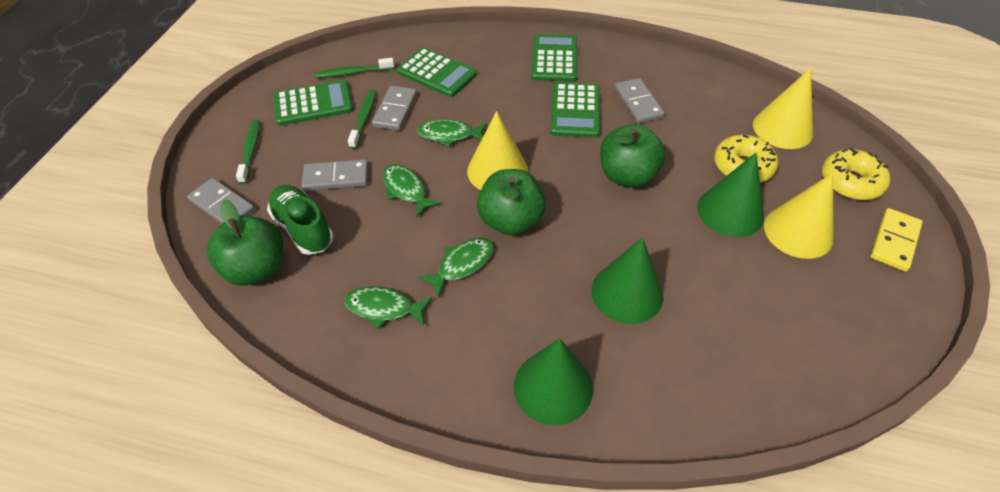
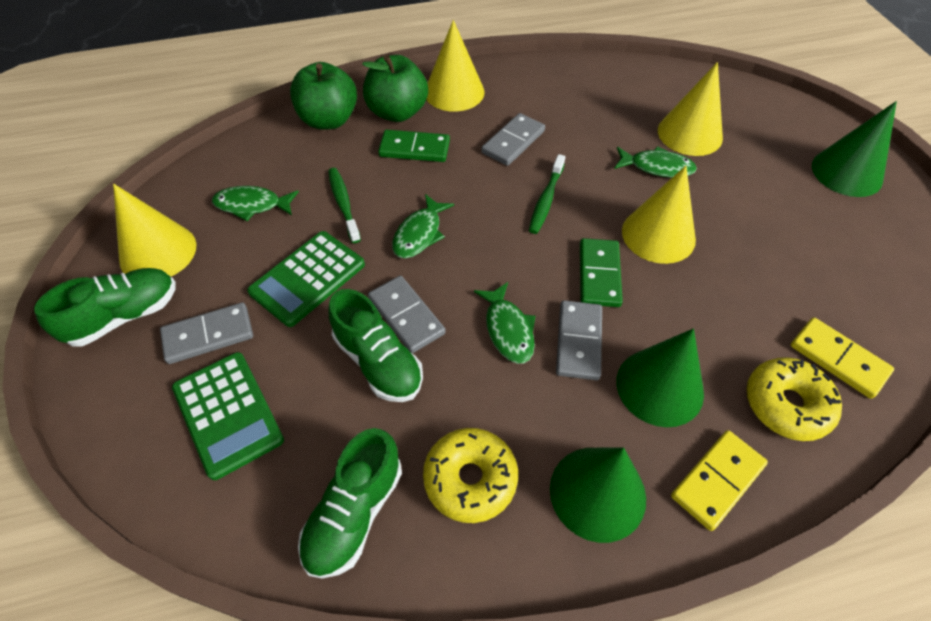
green apple: [207,199,283,286] [477,169,546,236] [600,124,666,187] = 3 -> [290,62,357,130] [362,55,428,122] = 2
green calculator: [274,80,353,126] [397,47,477,97] [532,34,577,82] [550,82,600,138] = 4 -> [172,352,284,480] [247,231,365,327] = 2
green domino: none = 0 -> [378,130,450,162] [580,238,623,307] = 2
green shoe: [267,185,334,255] = 1 -> [34,268,176,347] [298,428,402,579] [329,289,423,402] = 3
green toothbrush: [236,120,260,184] [315,58,394,78] [348,90,376,149] = 3 -> [328,168,361,243] [529,154,565,234] = 2
yellow cone: [467,111,528,190] [753,68,813,149] [764,173,834,259] = 3 -> [113,184,197,276] [426,20,485,112] [622,166,696,264] [658,62,723,156] = 4
yellow domino: [870,208,923,272] = 1 -> [671,430,768,531] [791,317,894,399] = 2

